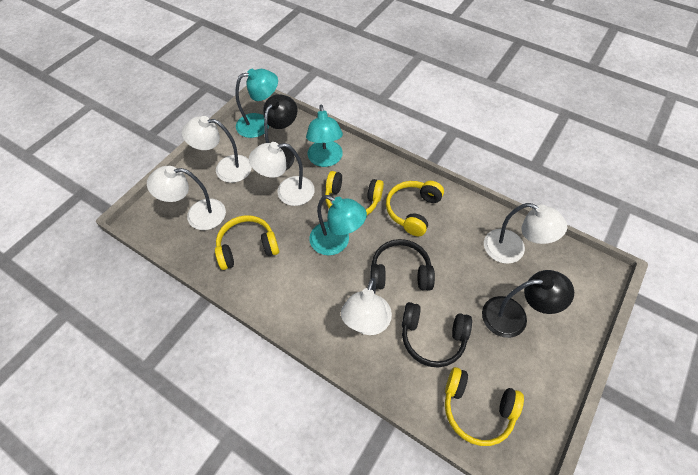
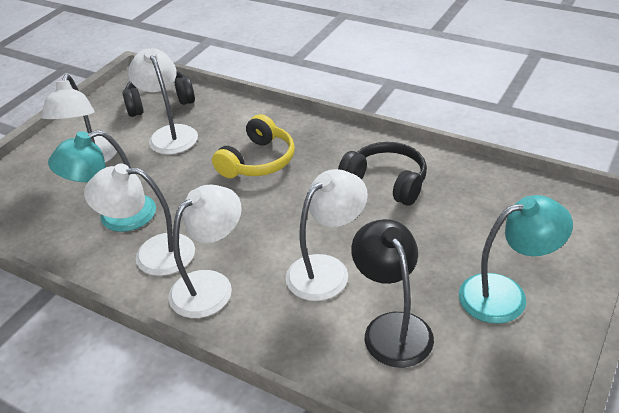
black lamp: [263,94,298,170] [482,270,574,338] = 2 -> [351,219,434,367] = 1
turquoise lamp: [235,69,278,138] [306,105,343,167] [309,195,367,255] = 3 -> [48,130,156,232] [459,195,573,324] = 2
yellow headphones: [215,215,279,270] [325,171,384,215] [386,181,444,236] [445,367,524,446] = 4 -> [212,114,295,178] = 1

